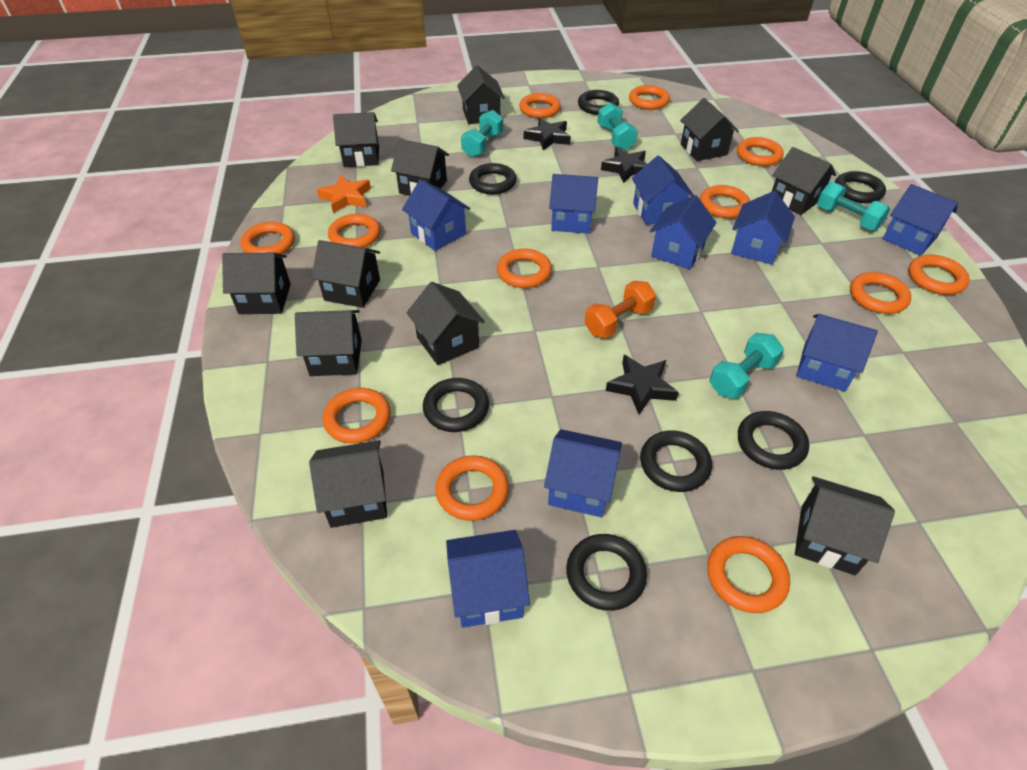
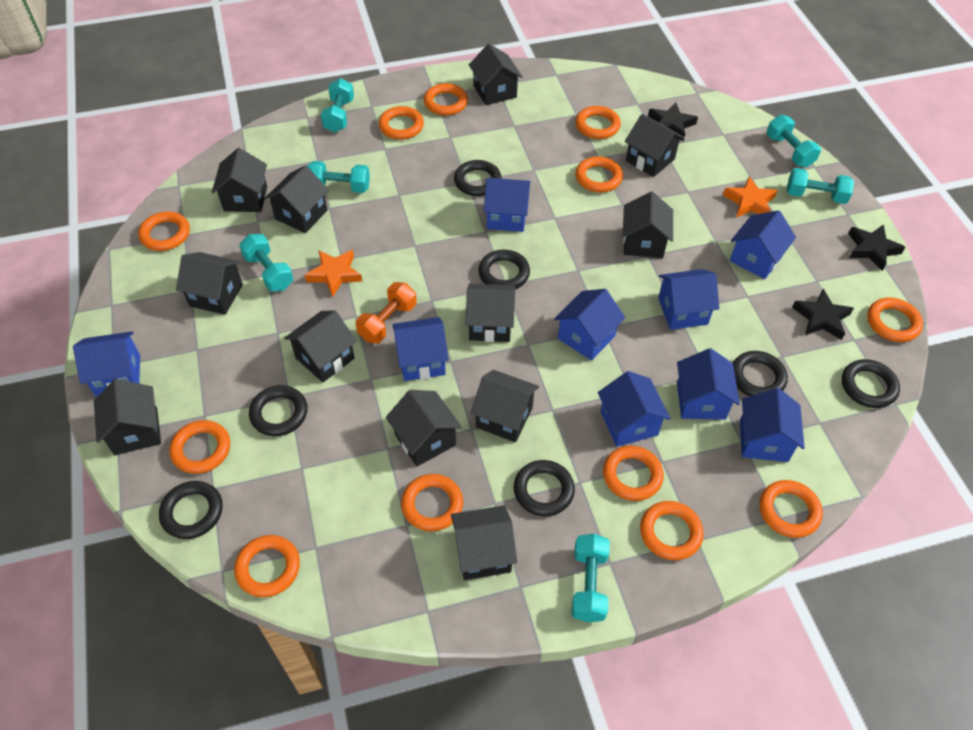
black house: [222,253,291,314] [295,310,362,376] [309,440,387,528] [312,240,380,308] [333,112,379,167] [391,139,449,196] [406,282,485,365] [457,65,505,124] [680,98,739,161] [772,147,836,215] [795,476,895,575] = 11 -> [94,379,161,455] [176,252,243,315] [212,148,267,212] [264,165,329,233] [284,310,357,382] [386,390,462,467] [451,505,517,580] [466,284,515,342] [469,44,523,105] [471,370,539,442] [623,192,673,259] [625,114,685,177] = 12
orange star: [317,175,371,213] = 1 -> [305,250,362,297] [723,176,778,218] = 2
turquoise dumbbell: [461,110,503,158] [598,102,638,151] [710,333,784,399] [817,182,890,231] = 4 -> [239,234,293,291] [308,161,370,193] [321,78,354,132] [571,534,610,622] [767,115,821,167] [787,168,854,204] = 6

